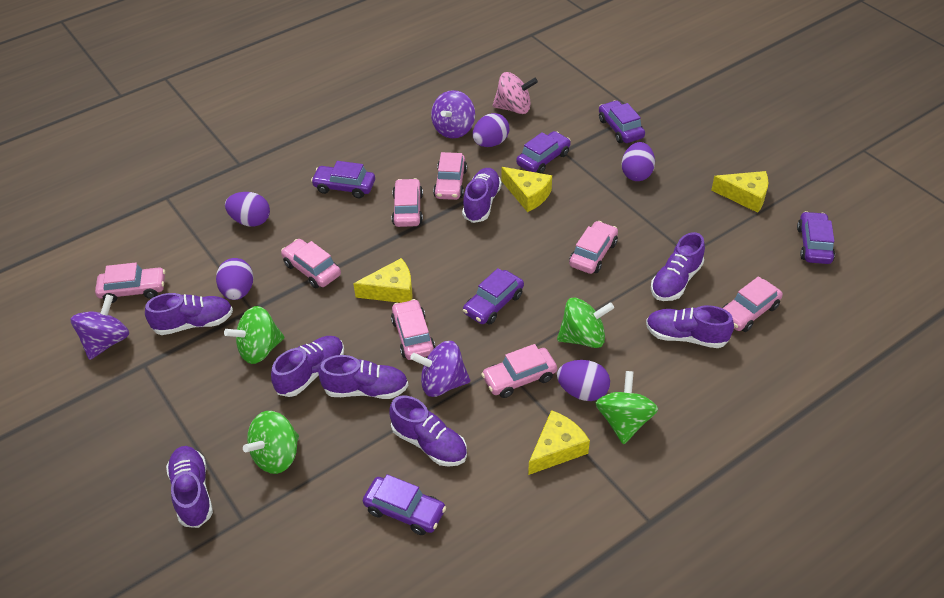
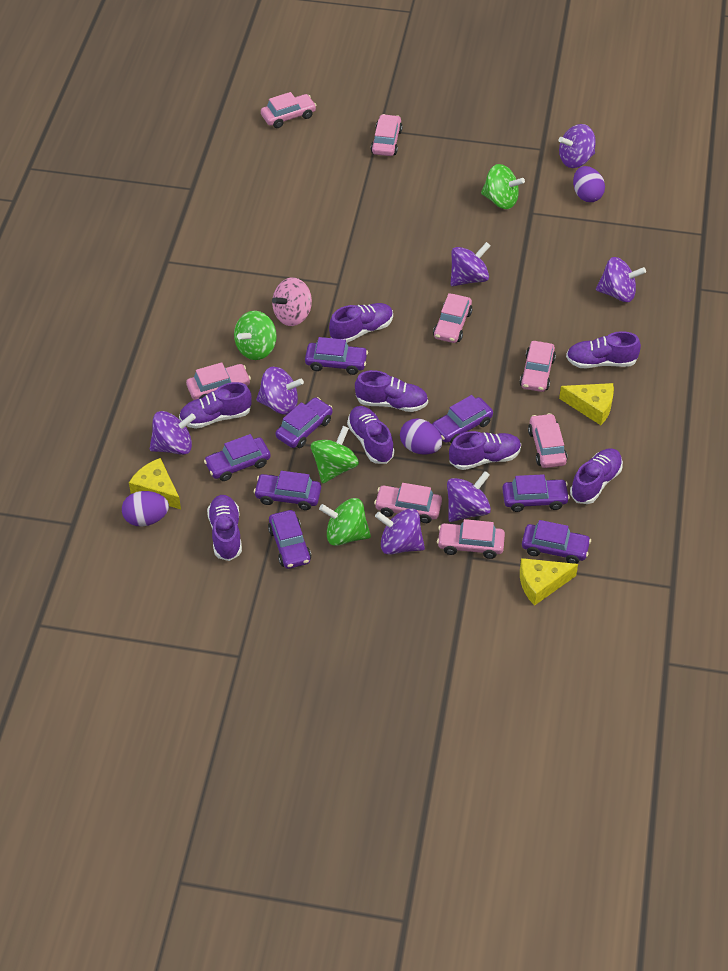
purple car: [311,161,375,198] [363,474,446,535] [463,268,524,325] [516,131,571,174] [599,100,645,143] [797,211,835,264] = 6 -> [204,434,271,481] [254,471,321,510] [268,510,311,569] [276,397,333,448] [305,337,368,375] [432,395,493,443] [502,474,570,512] [522,520,591,564] = 8
purple egg: [216,258,253,300] [225,192,270,227] [473,113,510,147] [557,360,610,401] [622,142,655,181] = 5 -> [122,491,169,527] [400,418,442,455] [573,166,605,202] = 3
purple spinning top: [71,294,129,360] [410,341,470,397] [431,90,475,138] = 3 -> [150,411,196,455] [256,367,304,415] [375,508,425,555] [447,471,491,522] [451,242,490,286] [559,124,596,168] [596,257,646,302] = 7
yellow cheese: [353,258,412,303] [501,167,552,212] [528,410,590,475] [711,171,768,213] = 4 -> [129,458,181,509] [520,558,578,606] [559,383,614,425] = 3

